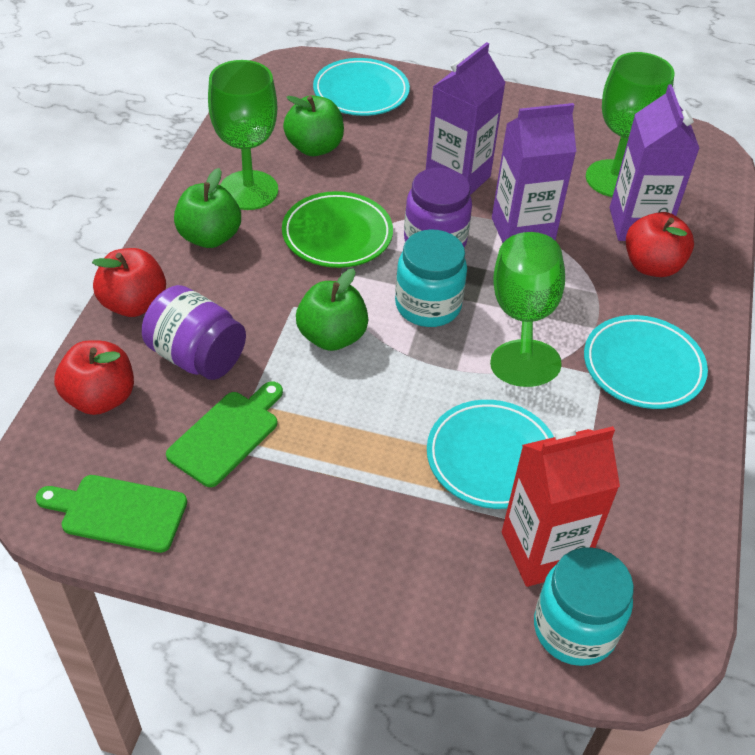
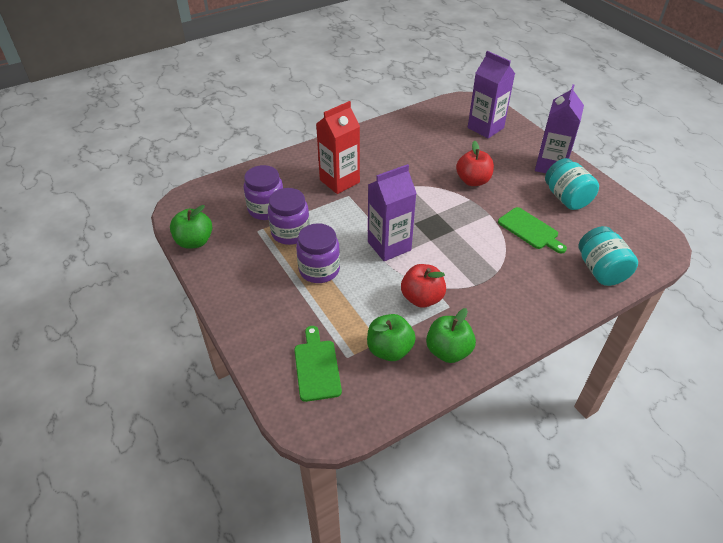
green goblet: [208,60,278,210] [490,232,565,387] [586,52,674,197] = 3 -> none = 0
green plate: [282,191,393,268] = 1 -> none = 0
purple jar: [142,285,246,380] [404,168,472,248] = 2 -> [243,165,283,220] [268,188,310,245] [296,223,340,283] = 3
red apple: [54,340,134,415] [92,248,166,317] [626,212,694,277] = 3 -> [401,264,446,308] [456,141,494,186] = 2
turquoise plate: [313,58,410,116] [427,400,554,509] [584,315,708,409] = 3 -> none = 0

